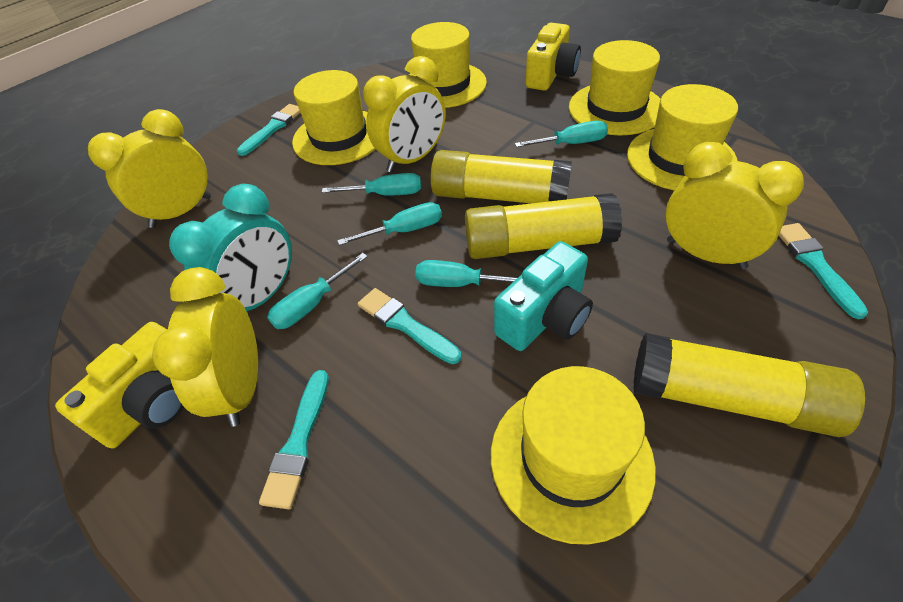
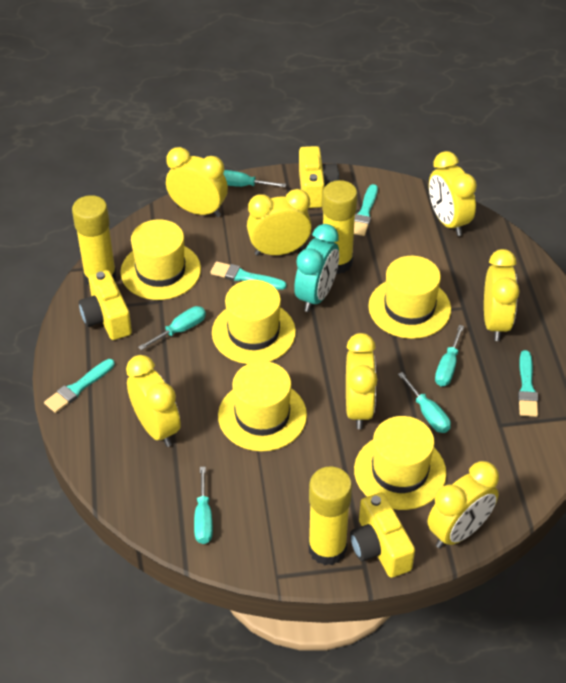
turquoise camera: [494,241,593,351] = 1 -> none = 0
yellow camera: [55,322,184,449] [526,23,581,91] = 2 -> [79,270,132,340] [299,146,339,208] [350,492,415,578] = 3
yellow clock: [88,109,211,228] [152,267,258,427] [363,56,446,172] [666,142,804,270] = 4 -> [126,355,181,447] [166,147,228,217] [247,189,312,256] [346,333,377,429] [428,461,499,548] [429,151,477,236] [484,249,520,341] = 7

